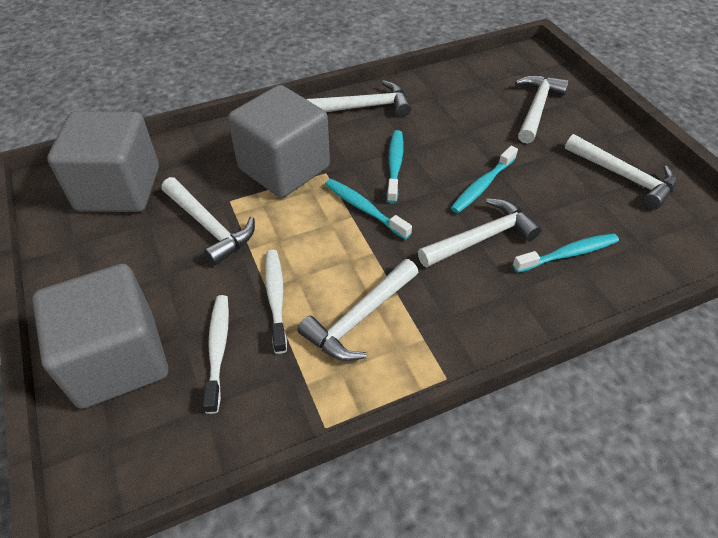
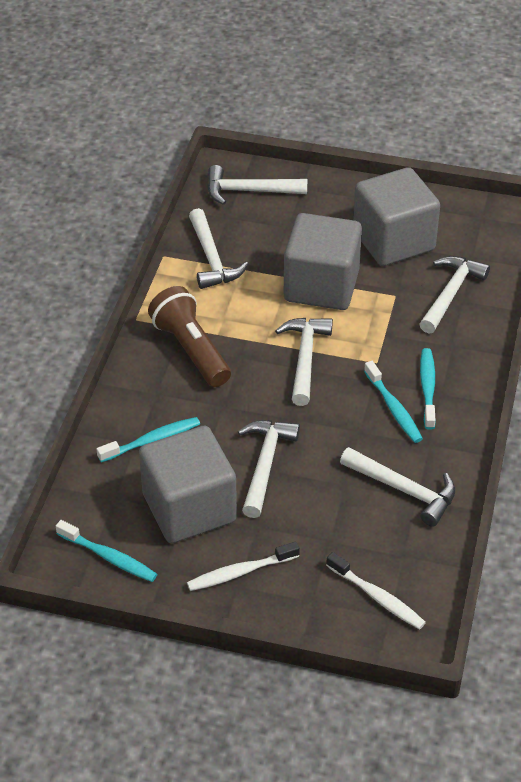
brown flashlight: none = 0 -> [148,286,231,387] = 1

